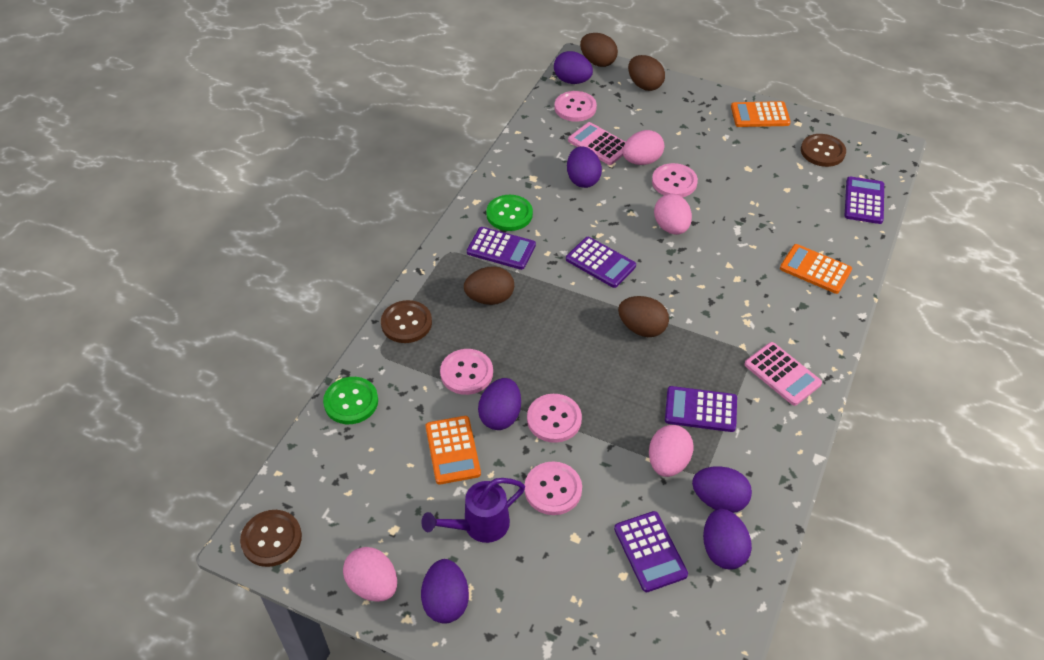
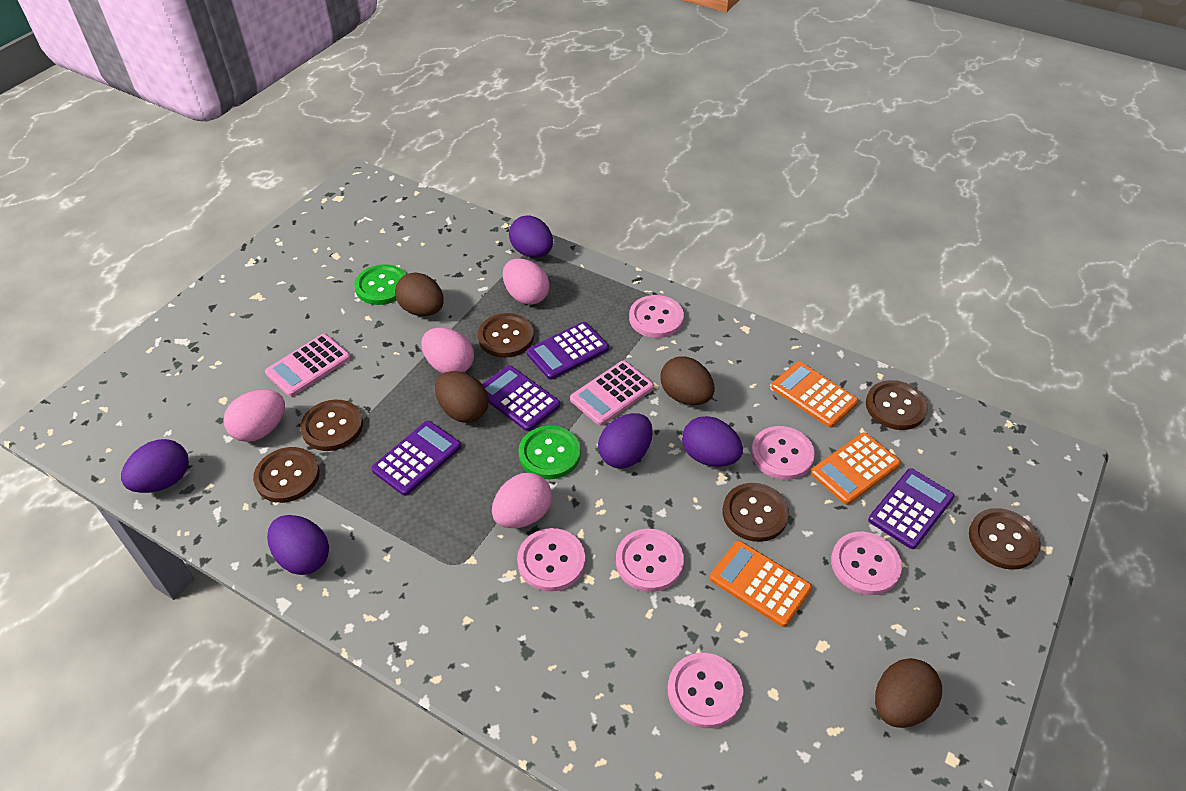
brown button: [240,510,302,567] [381,300,432,343] [801,134,846,167] = 3 -> [253,447,320,503] [300,400,363,451] [478,313,534,358] [723,483,789,542] [866,380,928,430] [969,508,1041,570] = 6
pink button: [440,349,493,395] [524,461,582,515] [527,394,582,443] [555,91,597,122] [652,163,698,197] = 5 -> [517,528,585,592] [616,529,684,592] [629,295,684,338] [668,653,743,728] [751,426,815,480] [831,532,902,595] = 6
purple calculator: [467,227,536,270] [566,237,636,288] [614,511,688,592] [665,386,737,432] [845,177,884,224] = 5 -> [371,421,461,496] [482,365,560,431] [526,322,609,380] [868,468,954,549] = 4
purple egg: [421,559,469,624] [478,378,521,430] [554,51,593,84] [567,146,602,188] [692,466,752,513] [703,509,752,570] = 6 -> [121,439,189,493] [267,515,329,575] [509,216,553,258] [598,413,653,469] [682,416,743,467] = 5
purple watering can: [421,478,525,543] = 1 -> none = 0

